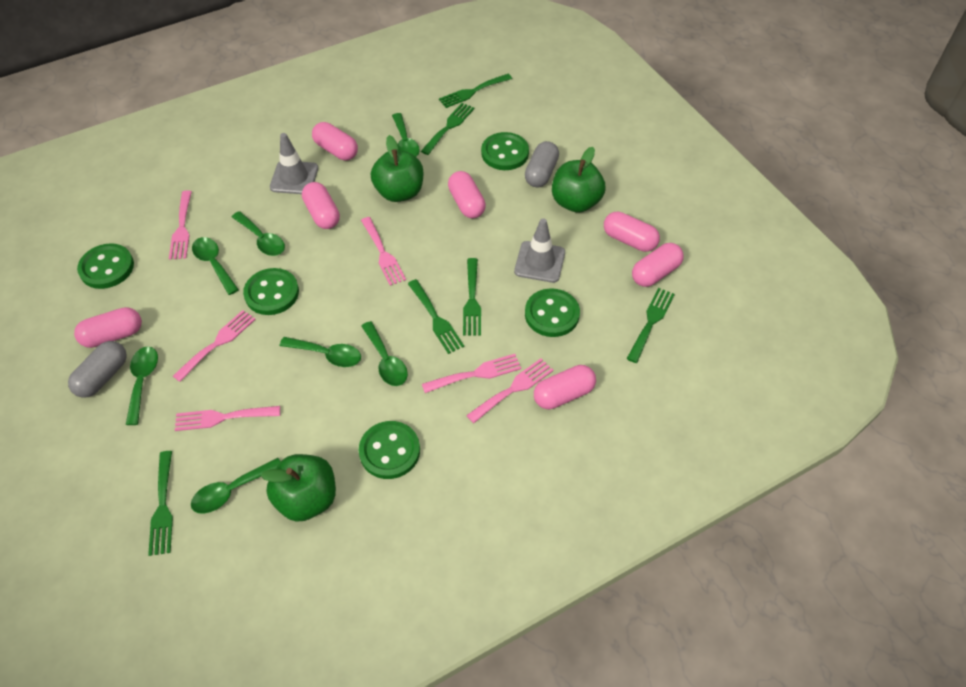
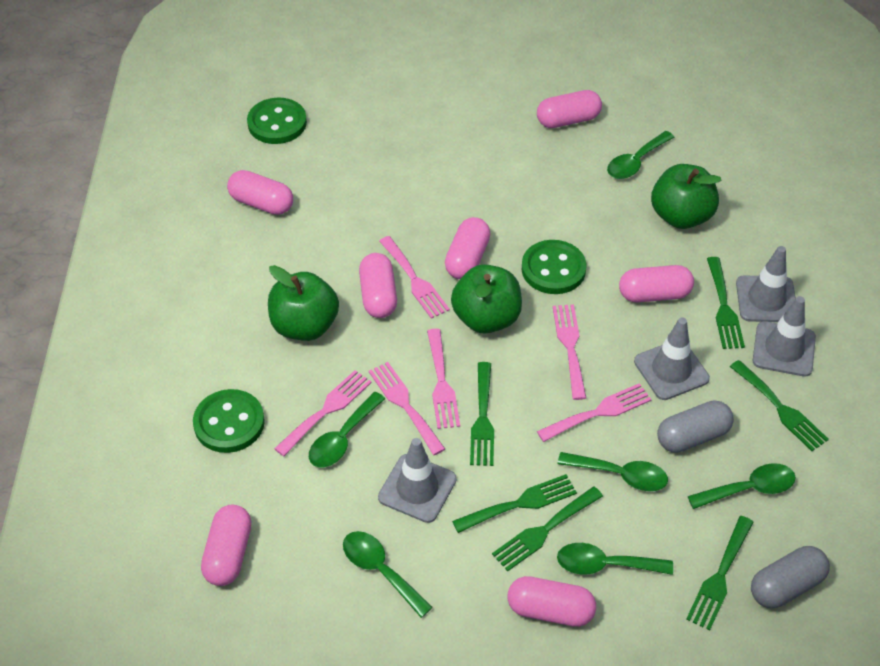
green button: [77,243,134,289] [243,268,299,315] [359,421,420,479] [481,132,529,170] [525,288,580,337] = 5 -> [193,389,265,453] [247,98,307,144] [522,240,586,294] = 3
green spoon: [126,346,158,425] [191,458,281,513] [192,237,239,295] [232,211,285,256] [280,337,361,367] [361,321,408,386] [392,113,420,157] = 7 -> [309,392,385,467] [343,531,433,618] [557,543,673,575] [558,452,668,491] [607,131,674,179] [688,463,796,509] = 6
grey traffic cone: [270,133,318,194] [514,218,565,283] = 2 -> [378,438,457,523] [634,317,710,400] [736,246,796,322] [753,296,816,377] = 4

